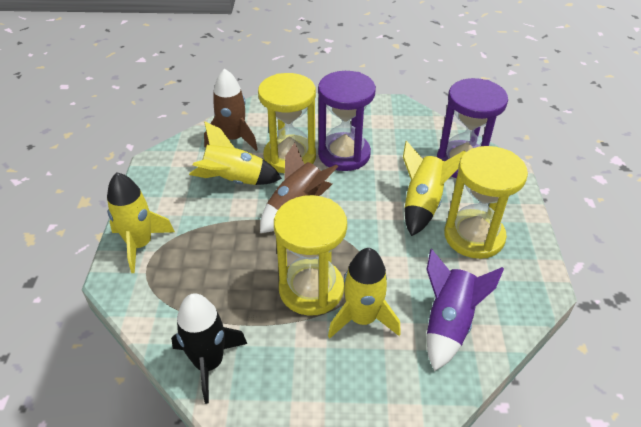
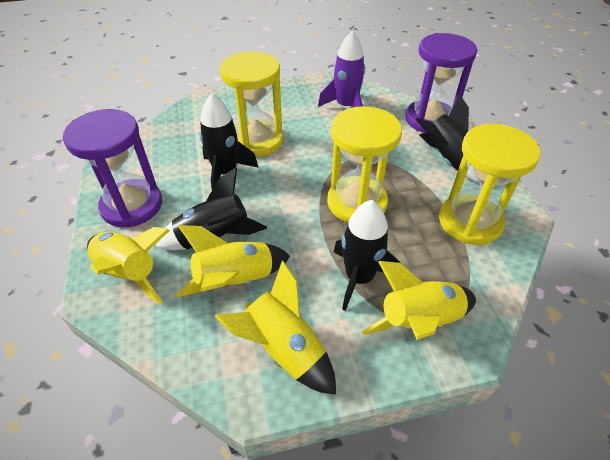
black rocket: [171,293,247,404] = 1 -> [156,168,267,250] [199,94,259,190] [334,200,400,311] [415,94,480,183] = 4
brown rocket: [204,68,258,151] [260,143,338,233] = 2 -> none = 0

